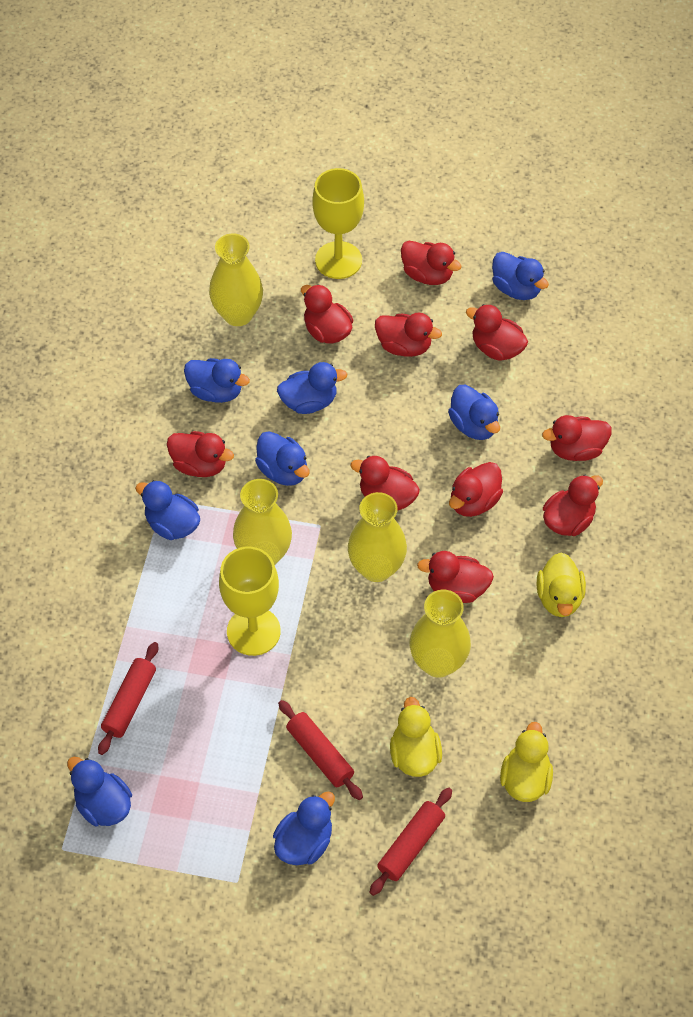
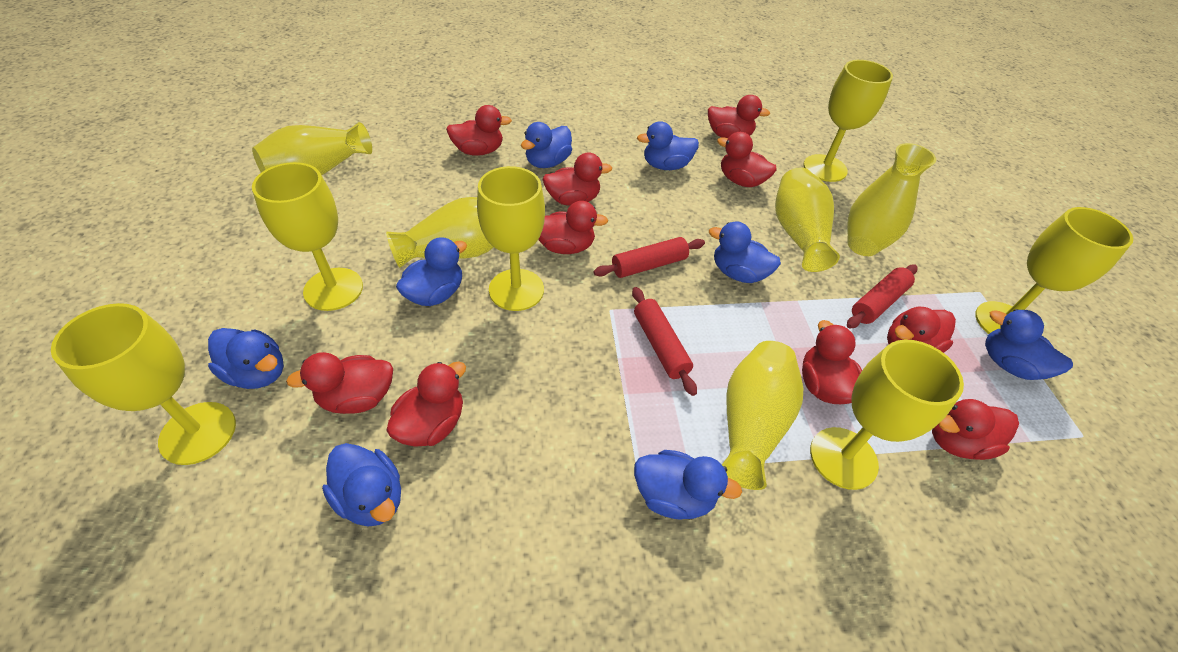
yellow duck: [390,697,442,777] [500,722,553,802] [537,553,586,617] = 3 -> none = 0
yellow goblet: [219,547,281,656] [312,168,364,279] = 2 -> [51,303,236,465] [252,162,363,311] [477,166,545,311] [803,60,893,182] [810,339,964,490] [975,207,1133,334] = 6
yellow vase: [209,233,263,326] [233,479,292,565] [348,492,407,582] [410,590,471,678] = 4 -> [252,122,372,175] [386,197,494,268] [722,341,803,490] [775,167,840,272] [847,143,936,256] = 5

